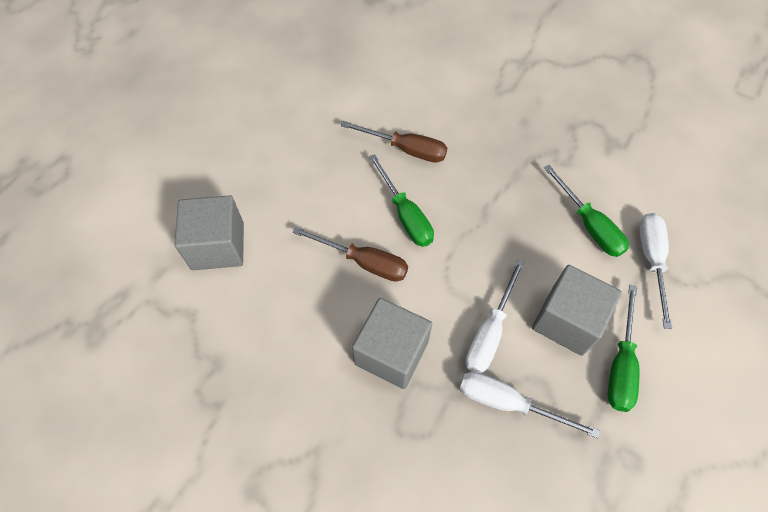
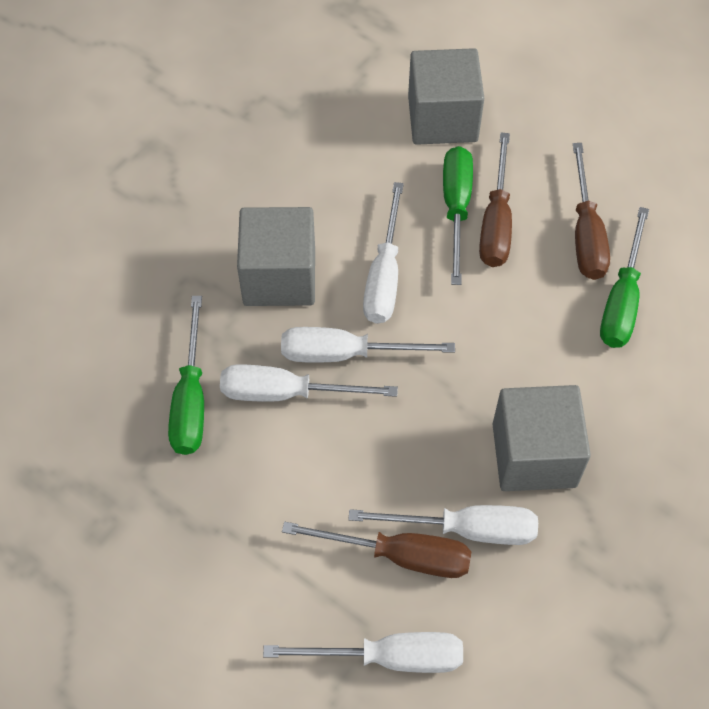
brown screwdriver: [293,227,408,282] [341,121,447,163] = 2 -> [282,522,472,578] [479,132,512,267] [573,143,610,280] = 3
white screwdriver: [459,372,600,438] [466,260,525,373] [639,213,672,329] = 3 -> [220,365,398,402] [263,632,463,673] [281,327,455,363] [348,505,538,545] [363,182,404,324] = 5

